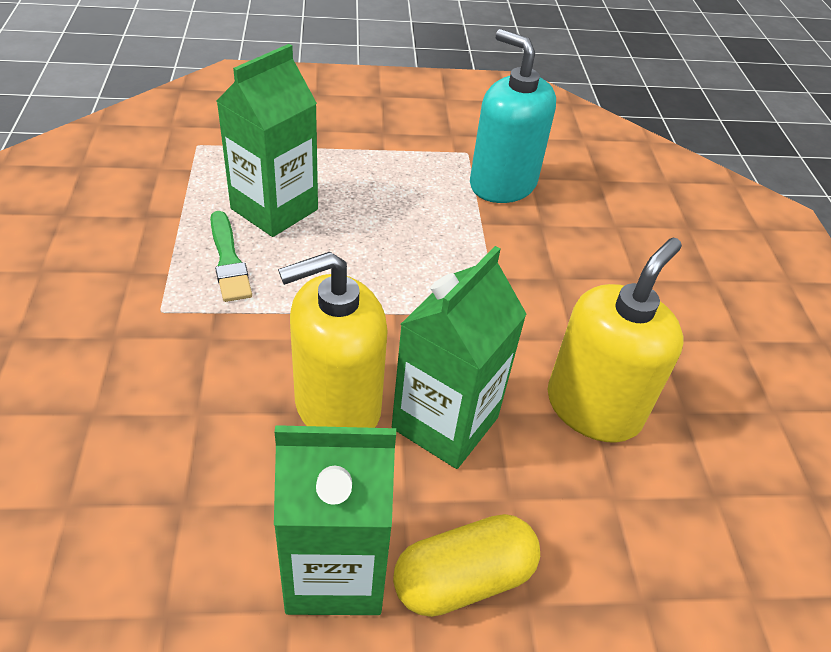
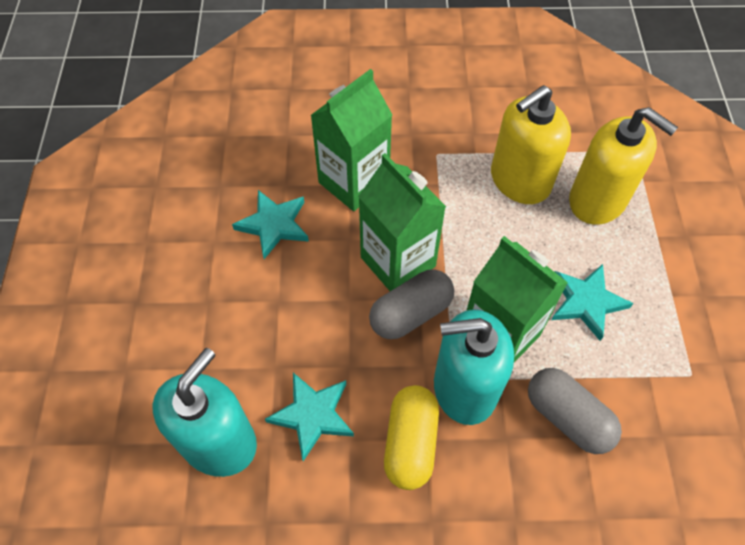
green brush: [210,211,252,302] = 1 -> none = 0
grey capsule: none = 0 -> [369,269,454,339] [528,368,622,454] = 2
turquoise soap dispenser: [470,29,556,203] = 1 -> [153,348,257,477] [434,310,514,425] = 2
turquoise star: none = 0 -> [232,190,309,259] [265,373,354,461] [551,264,634,341] = 3

